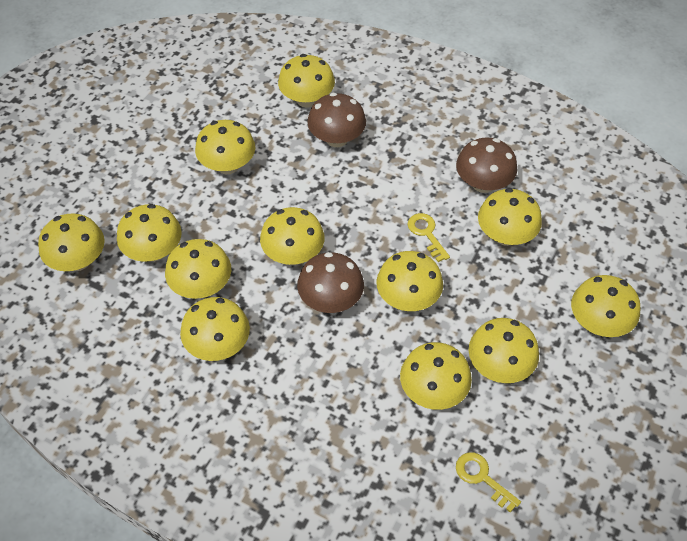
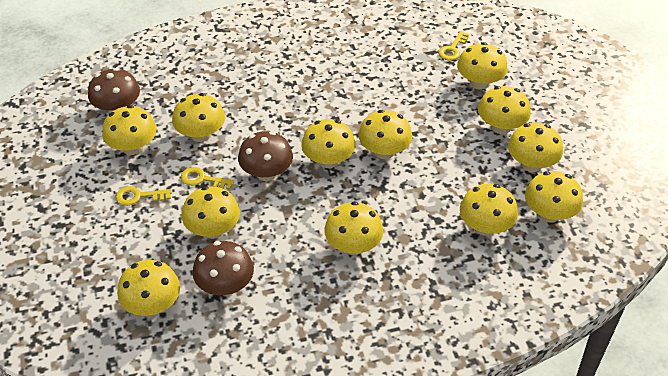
yellow key: [408,213,450,262] [456,452,521,513] = 2 -> [116,186,172,206] [181,167,234,190] [438,31,469,61] = 3

